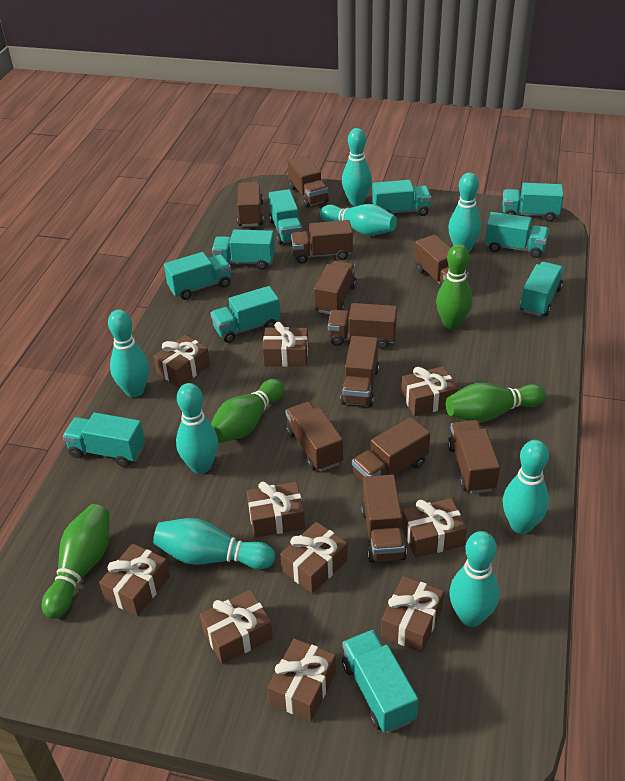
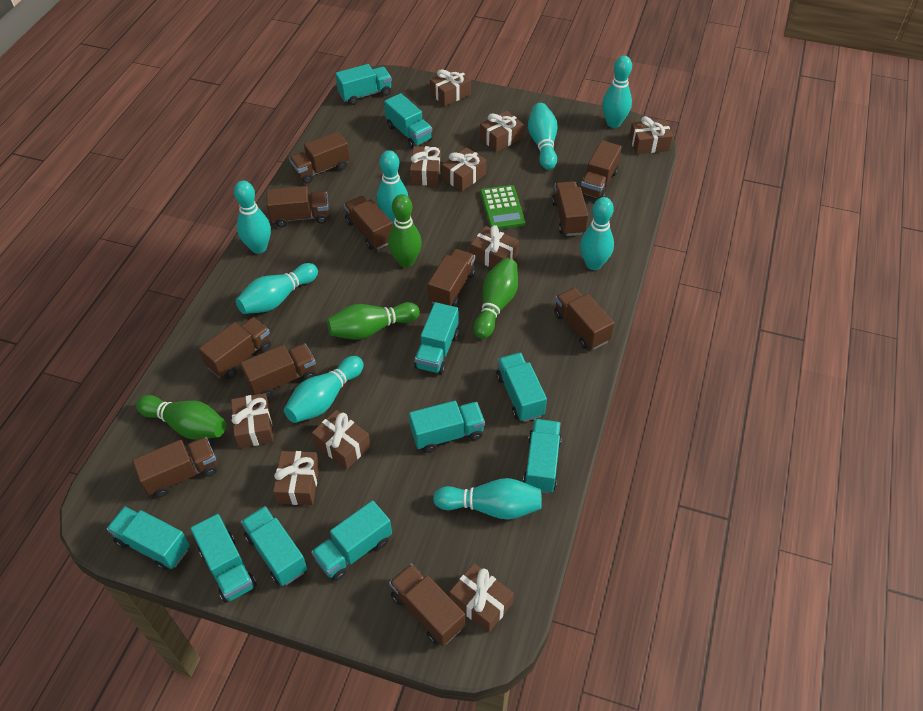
green calculator: none = 0 -> [480,185,526,229] = 1

